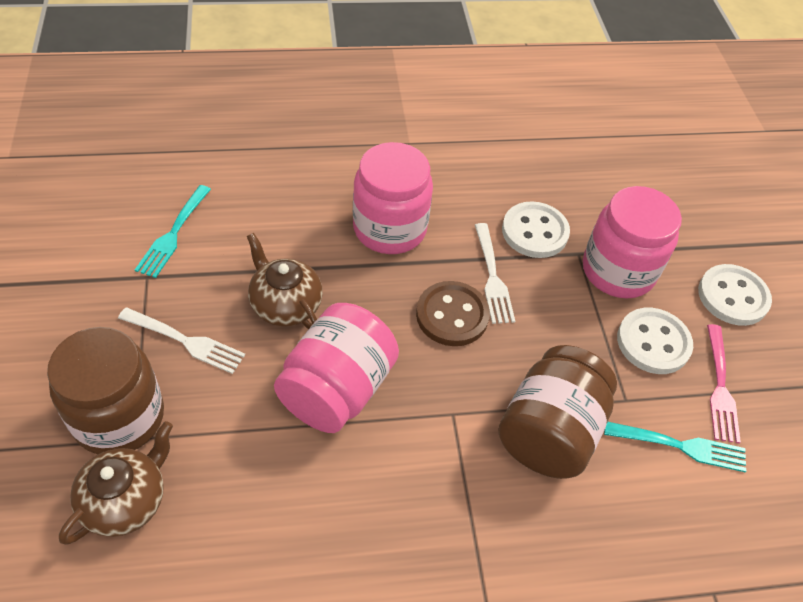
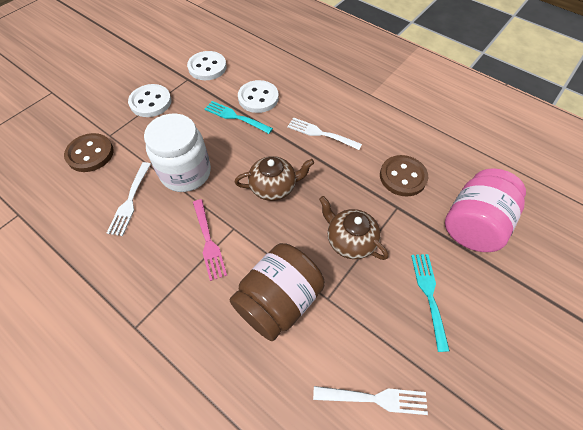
brown button: [416,281,490,346] = 1 -> [64,133,114,172] [380,155,428,197] = 2
brown jar: [47,327,164,455] [498,345,617,479] = 2 -> [229,243,325,341] = 1
pink jar: [274,303,399,433] [353,142,433,254] [583,186,682,298] = 3 -> [445,168,526,252] = 1
white fork: [118,307,245,374] [475,223,515,324] = 2 -> [107,162,151,236] [287,117,362,150] [313,386,428,415] = 3
white jar: none = 0 -> [144,114,211,192] = 1

